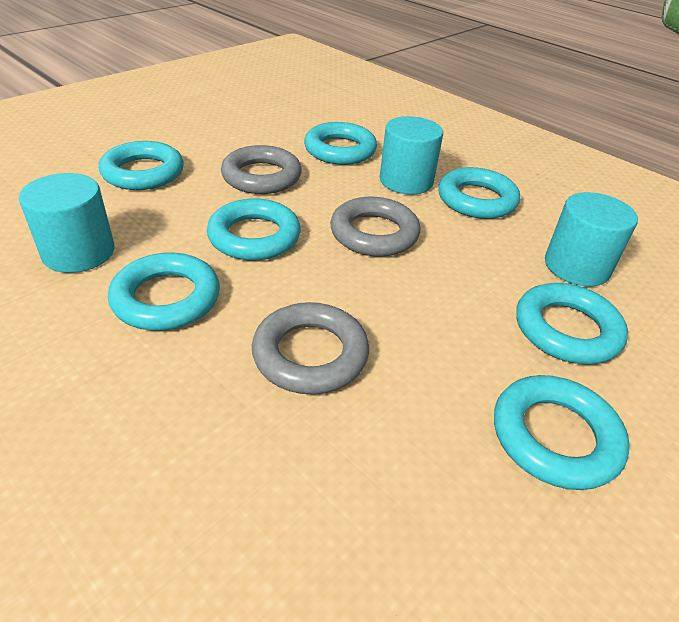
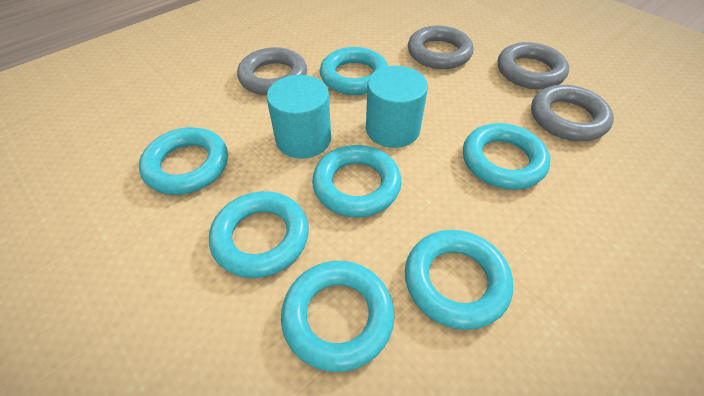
grey ring: [221,145,302,194] [252,302,369,395] [330,197,420,257] = 3 -> [237,47,307,96] [408,25,474,69] [498,42,569,89] [531,85,614,141] = 4
turquoise cylinder: [19,173,114,273] [380,116,443,195] [545,192,638,287] = 3 -> [267,75,331,159] [366,66,428,148] = 2

